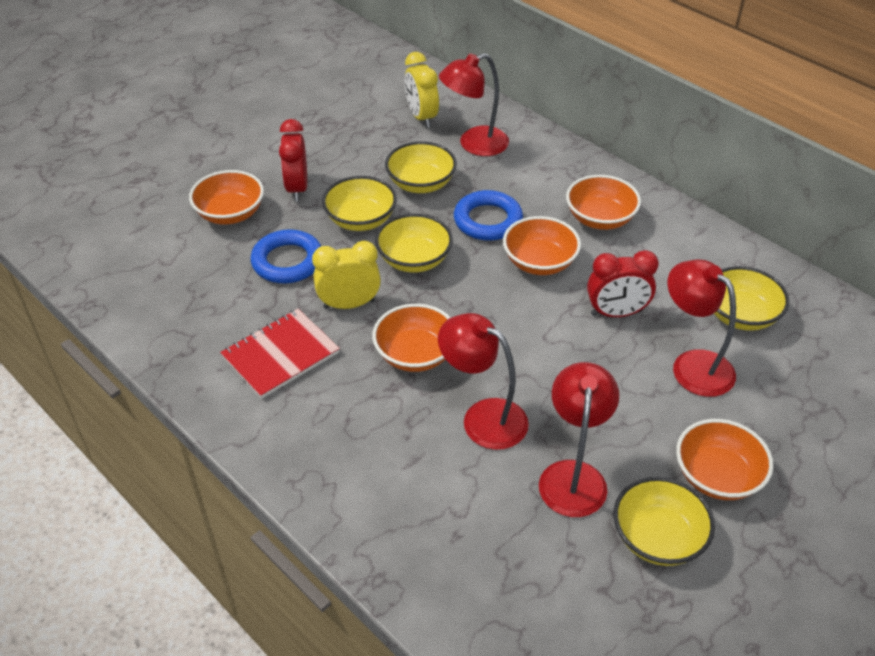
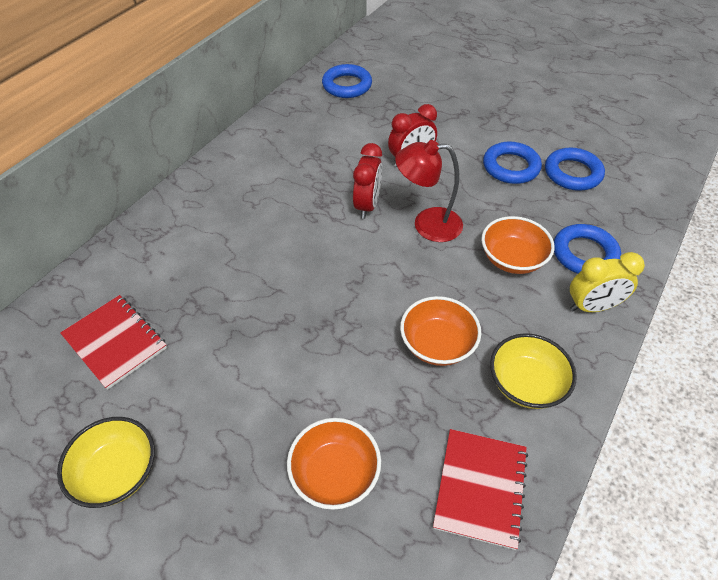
blue ring: [251,230,321,283] [454,190,523,241] = 2 -> [322,64,372,98] [483,141,542,184] [545,148,605,191] [554,224,621,274] = 4
orange bowl: [189,170,264,224] [372,304,451,372] [503,216,581,275] [566,175,641,230] [676,419,773,500] = 5 -> [287,418,381,510] [400,296,481,366] [481,216,555,274] = 3
red lamp: [438,313,529,450] [439,53,509,156] [539,362,619,517] [667,259,736,397] = 4 -> [395,140,463,242] = 1
red notebook: [220,309,340,399] = 1 -> [60,295,167,390] [433,429,528,550] = 2
yellow bowl: [322,176,397,231] [375,214,453,273] [385,141,457,193] [613,477,715,566] [714,266,789,331] = 5 -> [57,417,155,508] [490,333,577,409] = 2
yellow clock: [312,241,381,309] [405,52,439,128] = 2 -> [570,252,645,312] = 1

